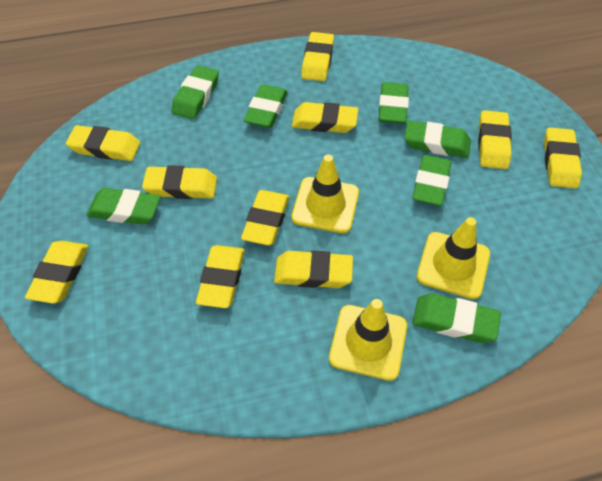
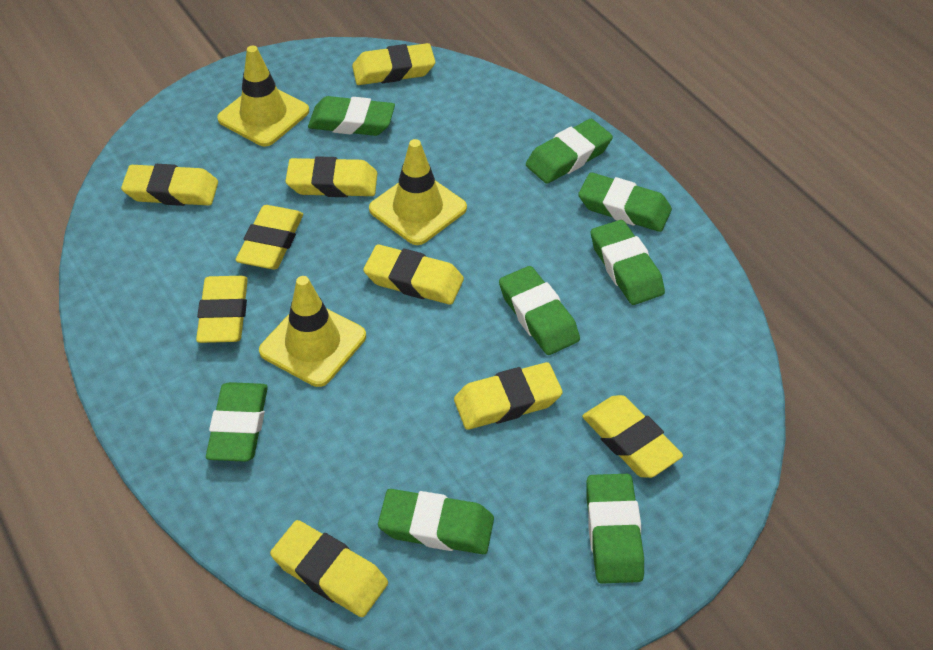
green eraser: [86,188,160,225] [171,65,219,119] [244,84,288,128] [378,82,409,124] [404,120,471,158] [412,155,452,206] [412,294,501,343] = 7 -> [206,382,268,462] [308,96,395,136] [378,489,494,554] [499,266,580,355] [526,119,613,184] [578,172,672,232] [586,474,644,584] [591,220,665,305] = 8
yellow eraser: [25,241,88,304] [66,125,140,161] [142,165,217,199] [196,245,245,308] [241,190,289,246] [274,251,353,288] [292,102,358,133] [301,32,334,81] [478,110,512,169] [544,127,582,189] = 10 -> [121,164,218,206] [196,276,248,343] [236,205,303,269] [270,520,388,617] [285,157,378,197] [352,43,435,85] [363,245,464,305] [454,362,563,430] [582,395,683,478] = 9

